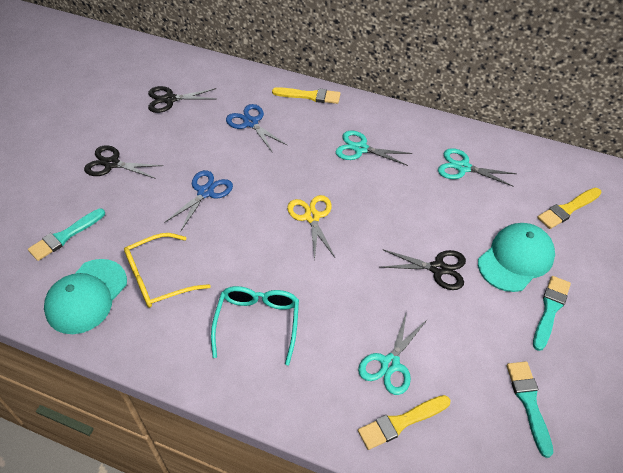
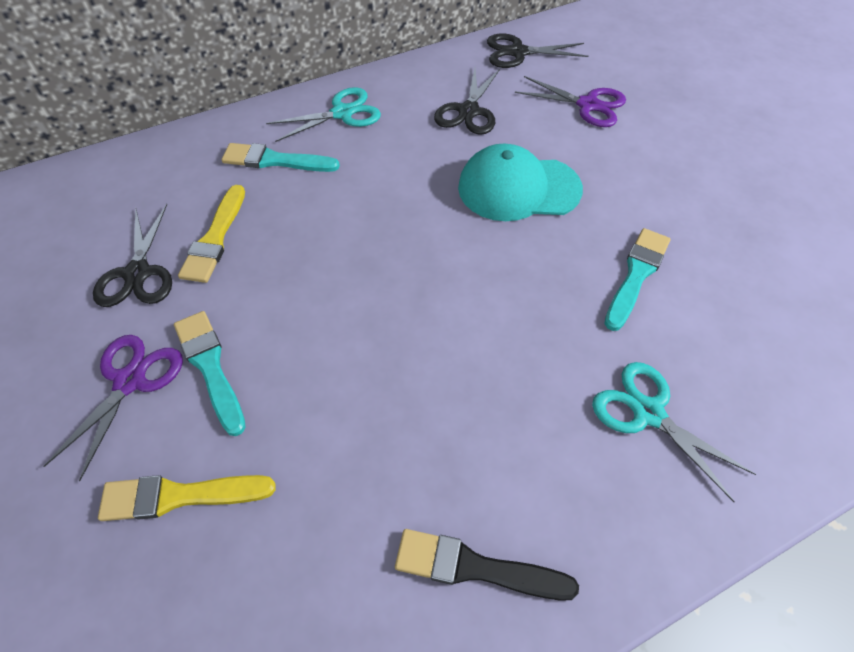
black brush: none = 0 -> [395,529,579,601] = 1
blue scissors: [164,170,233,231] [226,104,287,153] = 2 -> none = 0
purple scissors: none = 0 -> [43,335,183,481] [515,76,626,127] = 2
turquoise cap: [44,259,127,334] [478,223,555,292] = 2 -> [458,144,583,221] = 1
turquoise glasses: [211,286,299,365] = 1 -> none = 0
turquoise scissors: [336,131,412,166] [358,311,428,395] [438,148,517,187] = 3 -> [266,87,381,142] [592,362,756,502] = 2
yellow brush: [272,87,341,104] [358,395,451,450] [537,188,602,229] = 3 -> [98,475,276,521] [178,185,245,283] = 2
yellow glasses: [124,233,211,308] = 1 -> none = 0
yellow scissors: [287,195,335,261] = 1 -> none = 0

